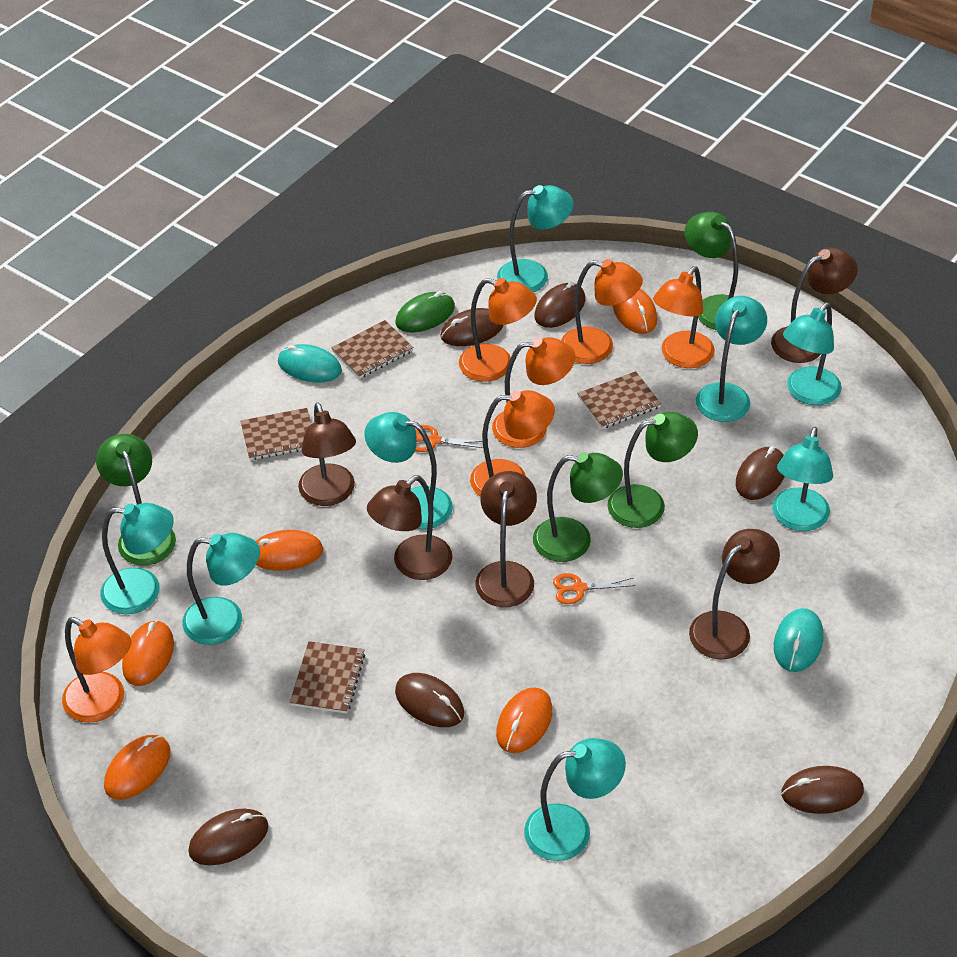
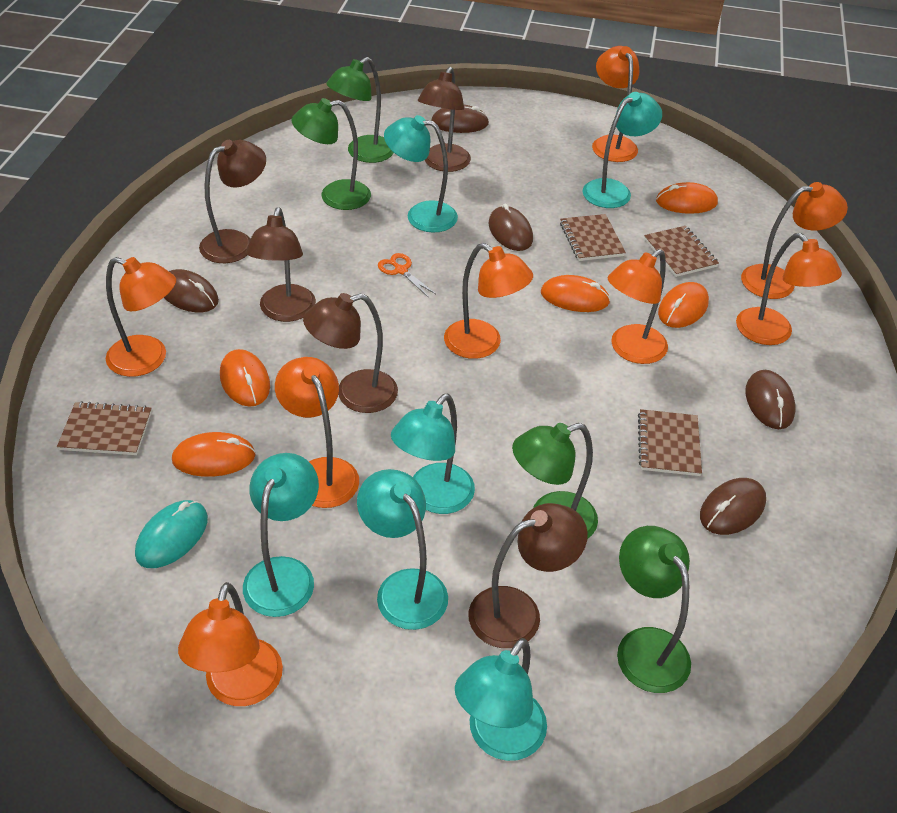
brown mouse: [188,809,269,865] [395,673,464,727] [440,308,503,346] [534,282,585,328] [736,446,785,500] [781,766,864,814] = 6 -> [164,269,219,312] [431,105,489,133] [489,203,533,251] [700,478,766,535] [745,370,796,429] = 5
green mouse: [395,291,455,332] = 1 -> none = 0
orange lamp: [62,617,131,723] [459,278,537,382] [470,390,555,496] [492,337,575,448] [561,259,643,364] [653,266,715,368] = 6 -> [106,257,176,377] [178,582,283,706] [275,357,359,508] [444,243,533,359] [592,46,639,162] [608,249,668,364] [736,233,842,345] [741,182,848,299] = 8
orange scissors: [415,425,483,452] [553,573,635,604] = 2 -> [378,253,436,298] = 1
turquoise lamp: [100,503,174,614] [182,533,260,645] [364,412,453,529] [497,185,573,292] [524,738,626,861] [696,296,767,422] [772,427,833,531] [783,303,842,405] = 8 -> [243,453,319,617] [357,469,448,630] [384,115,458,233] [391,394,475,514] [455,638,547,761] [582,92,662,208] = 6
turquoise mouse: [278,344,342,383] [774,608,824,672] = 2 -> [135,500,208,568] = 1

